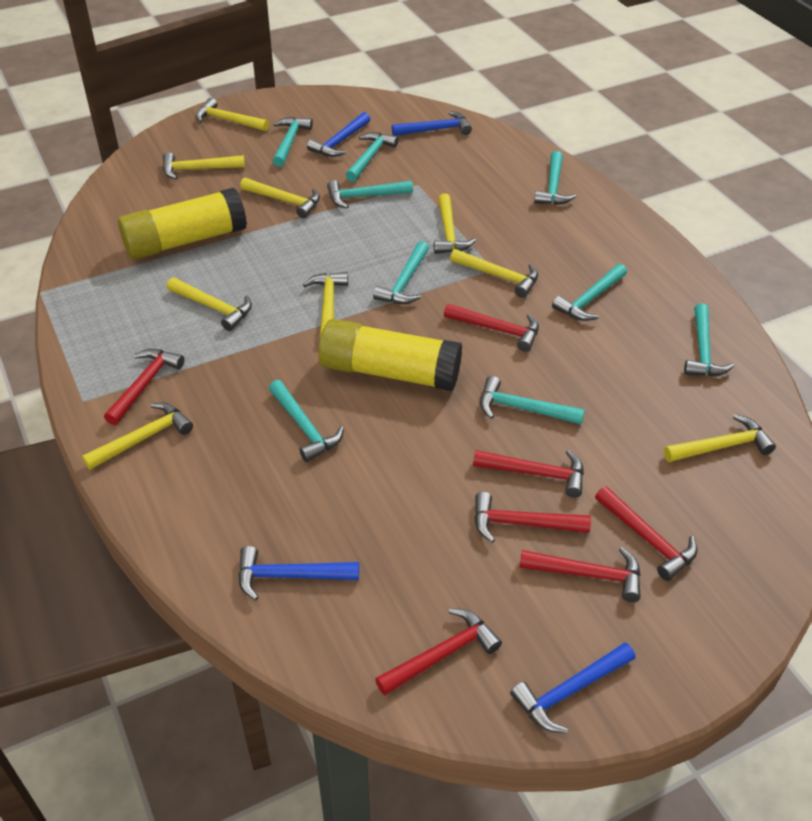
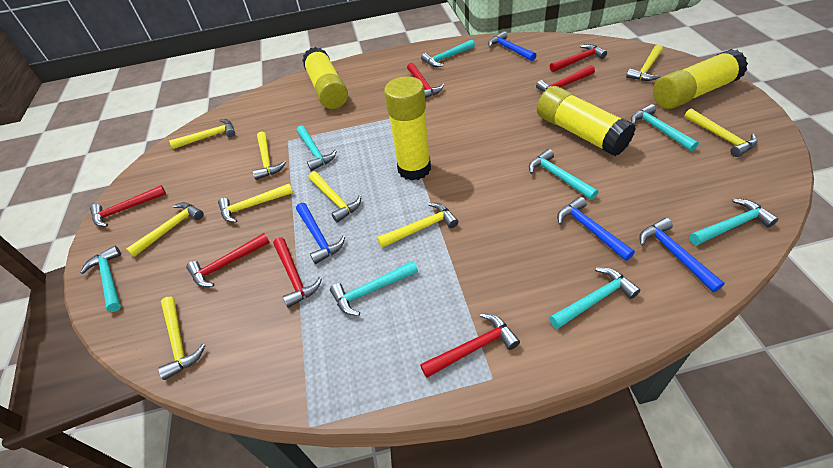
turquoise hammer: [269,380,344,462] [273,117,313,167] [327,180,413,208] [346,132,399,182] [373,241,429,304] [480,376,585,424] [534,151,576,205] [552,264,627,321] [684,303,734,376] = 9 -> [80,246,121,312] [297,125,337,171] [330,261,418,316] [421,39,475,67] [529,149,598,200] [549,267,640,329] [631,104,699,151] [689,199,779,245] = 8
yellow glue stick: [118,187,247,260] [318,319,462,391] = 2 -> [302,47,348,109] [384,76,431,181] [537,86,636,156] [653,49,748,109] = 4

